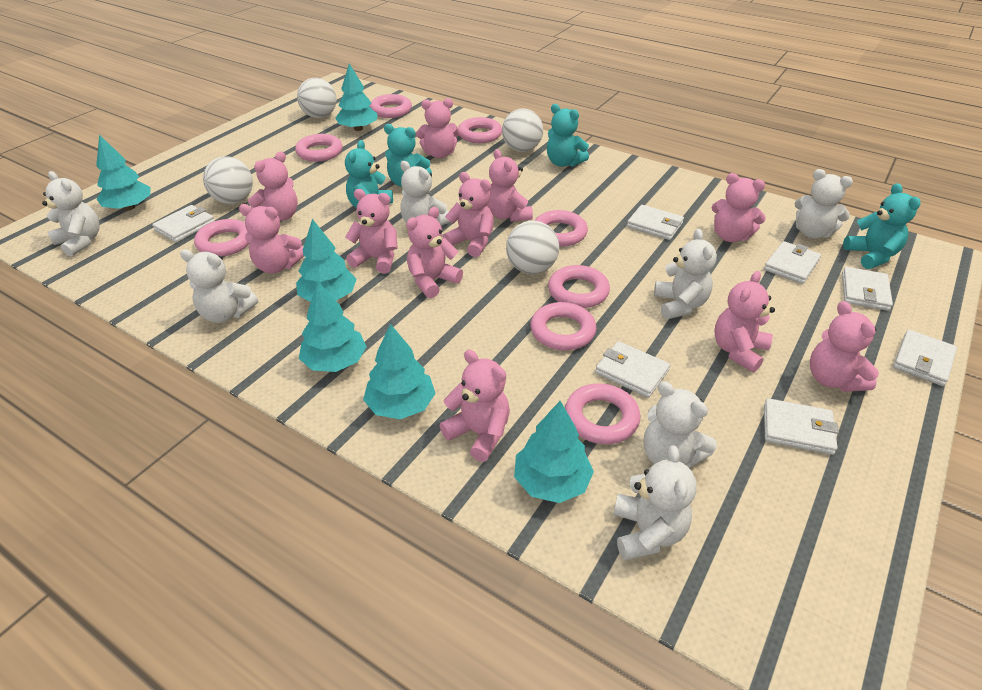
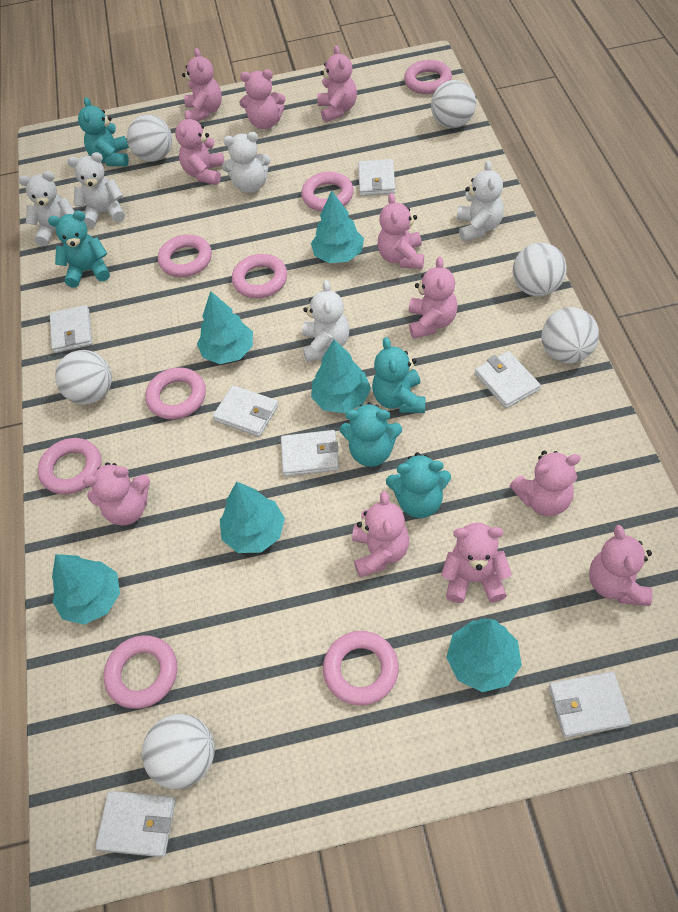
turquoise teddy bear: [345,140,393,208] [384,124,432,187] [547,104,589,167] [843,183,921,269] = 4 -> [48,211,110,287] [78,97,129,166] [340,402,402,467] [372,337,426,413] [386,452,451,518] = 5
white ball: [203,156,253,204] [297,78,336,118] [502,109,543,152] [506,221,559,274] = 4 -> [55,350,112,404] [127,115,172,162] [142,714,214,789] [431,80,476,128] [513,243,567,296] [541,307,599,363] = 6
white teddy bear: [42,171,100,257] [180,249,258,323] [400,161,450,226] [613,445,697,561] [644,381,717,468] [654,229,717,319] [794,169,853,239] = 7 -> [19,171,75,246] [68,152,125,228] [222,132,271,193] [302,280,350,362] [457,160,504,242] = 5

